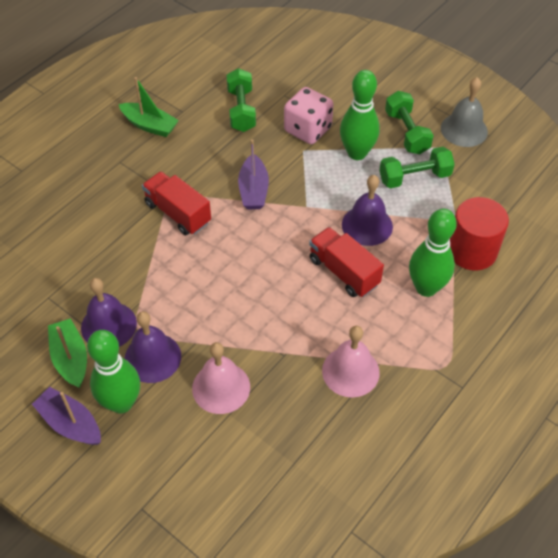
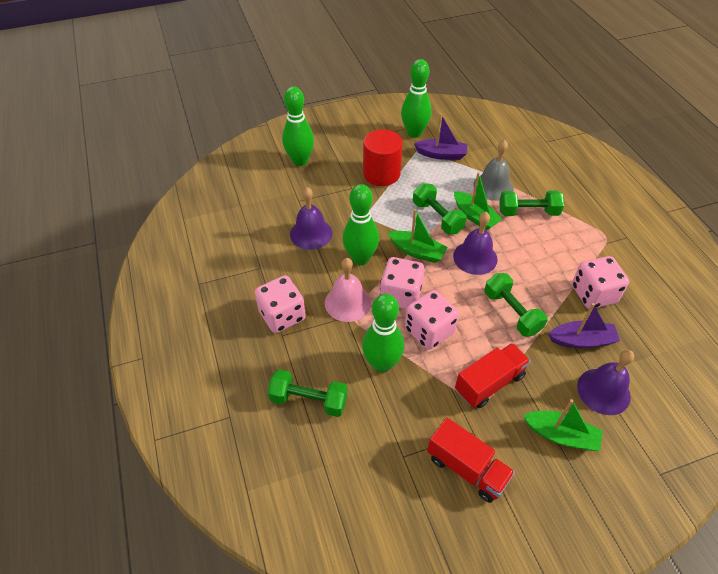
green boat: [48,318,87,388] [119,77,179,137] = 2 -> [388,209,448,263] [454,172,502,230] [523,399,603,451] = 3
green bowling pin: [87,330,140,414] [340,70,380,160] [409,209,457,297] = 3 -> [282,86,314,166] [343,184,379,265] [362,294,404,373] [401,59,431,138] = 4
green dumbbell: [227,68,256,132] [379,147,455,188] [385,91,434,154] = 3 -> [268,369,348,417] [413,183,467,234] [484,273,547,337] [499,190,564,216] = 4
pink bell: [192,342,250,414] [322,326,380,398] = 2 -> [325,258,371,322] = 1
pink dice: [284,87,334,144] = 1 -> [255,275,306,333] [380,257,425,309] [405,290,459,350] [572,256,629,309] = 4

